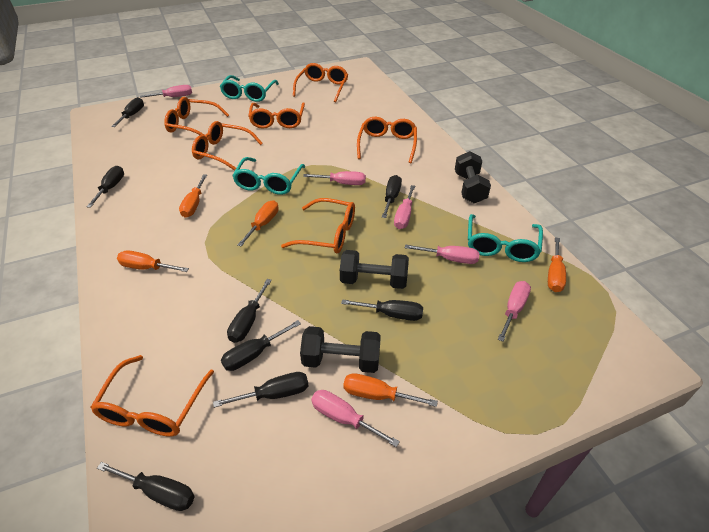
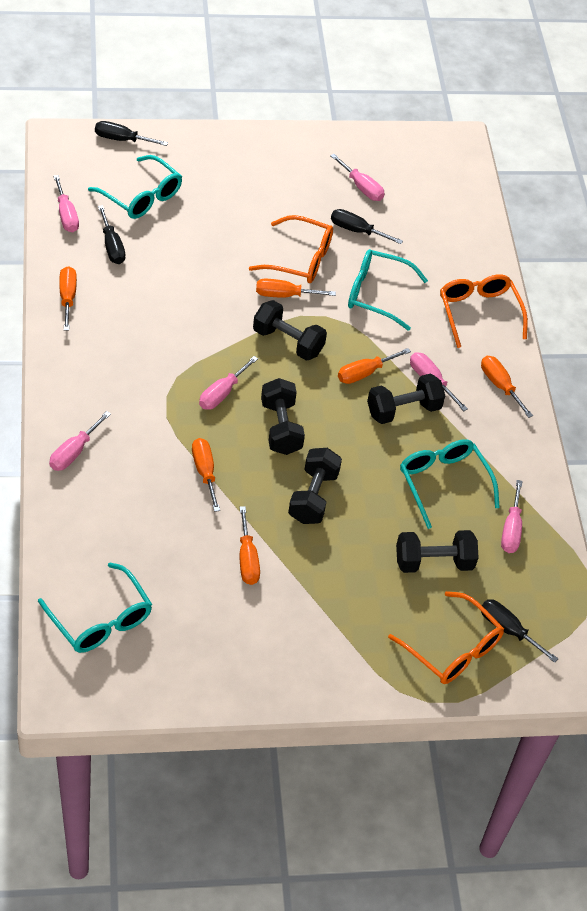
black dumbbell: [300,326,381,373] [340,250,409,289] [455,151,491,204] = 3 -> [253,300,327,361] [261,378,305,455] [288,448,342,524] [367,373,445,424] [396,530,479,573] = 5
black screwdriver: [86,166,124,208] [97,462,195,511] [111,97,144,127] [213,372,309,408] [221,320,301,371] [227,279,272,343] [341,299,423,321] [382,175,402,218] = 8 -> [95,121,168,146] [98,205,125,264] [331,209,403,244] [481,599,558,663] = 4
orange glasses: [90,355,214,437] [164,97,229,141] [192,121,263,171] [248,102,305,129] [281,198,355,253] [293,63,348,102] [357,117,417,163] = 7 -> [249,215,333,283] [388,591,504,684] [440,274,528,348] = 3
orange screwdriver: [117,250,189,272] [179,174,207,218] [237,200,279,247] [343,373,438,407] [548,237,566,292] = 5 -> [59,266,77,331] [192,438,220,512] [239,506,260,585] [256,279,336,298] [338,348,411,384] [481,356,533,418] = 6
turquoise glasses: [220,75,279,102] [232,157,305,195] [468,214,543,262] = 3 -> [38,562,152,653] [88,155,182,219] [348,249,428,331] [400,439,500,529] = 4

